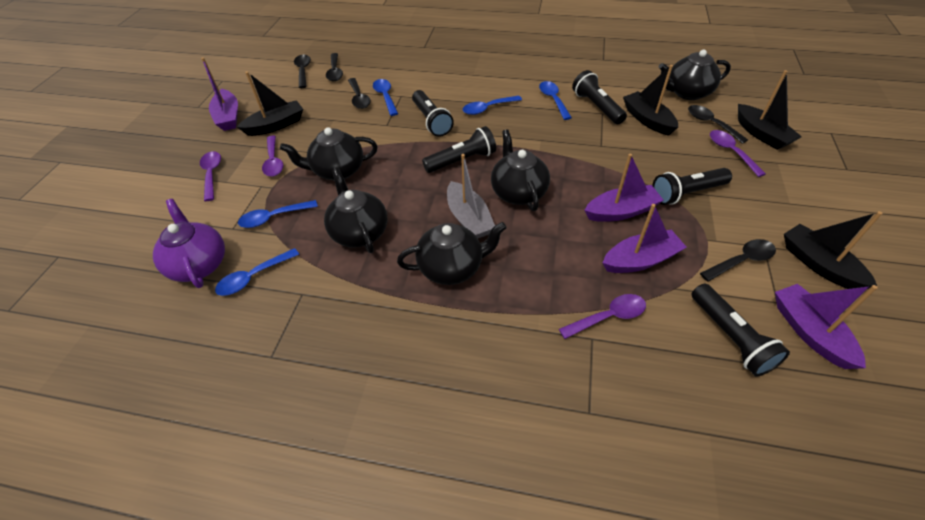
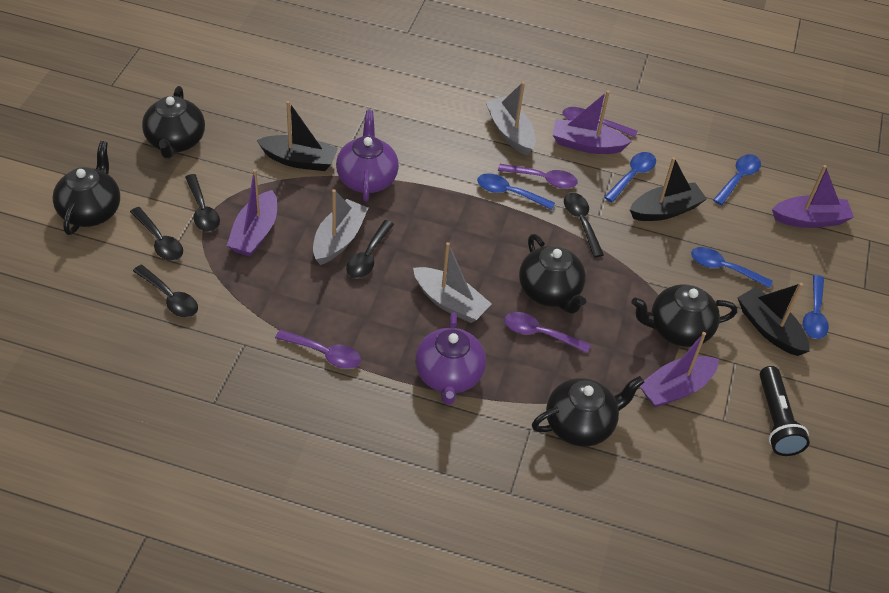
black boat: [237,71,303,136] [623,65,678,136] [738,70,802,150] [784,211,882,289] = 4 -> [257,101,338,171] [630,157,707,221] [737,283,810,356] = 3
black flashlight: [412,90,454,137] [422,126,496,173] [572,70,627,124] [652,168,732,205] [692,284,790,376] = 5 -> [760,366,810,456] = 1
grey boat: [447,154,495,238] = 1 -> [313,189,368,265] [413,242,492,323] [486,82,535,155] = 3
purple teapot: [153,199,225,288] = 1 -> [336,110,399,201] [415,312,486,405] = 2

